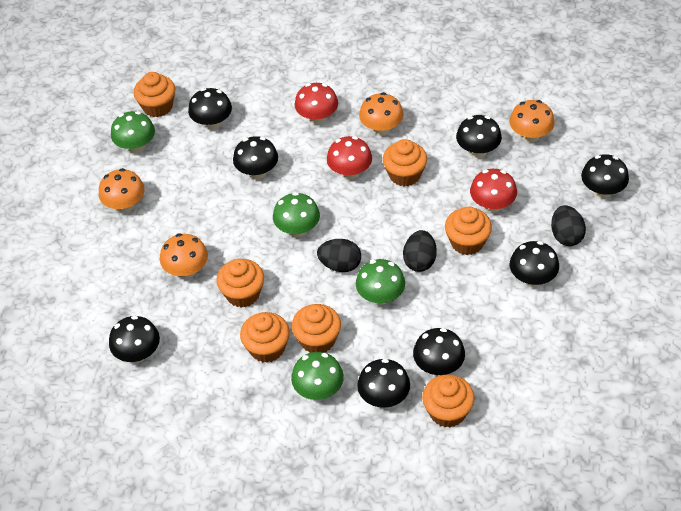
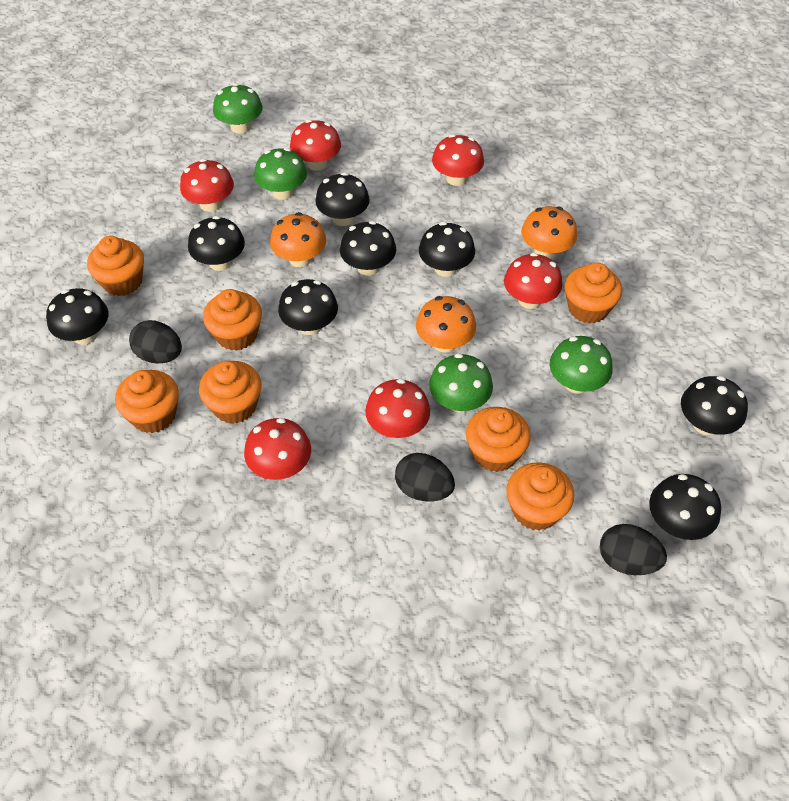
orange mushroom: [99,168,145,212] [160,233,208,278] [359,92,404,135] [509,100,555,142] = 4 -> [270,212,326,267] [416,296,476,353] [521,206,577,259] = 3
red mushroom: [294,83,338,124] [327,136,372,179] [470,169,517,213] = 3 -> [180,159,234,212] [244,418,311,480] [290,120,341,171] [365,379,430,438] [432,134,484,186] [504,253,563,309] = 6

